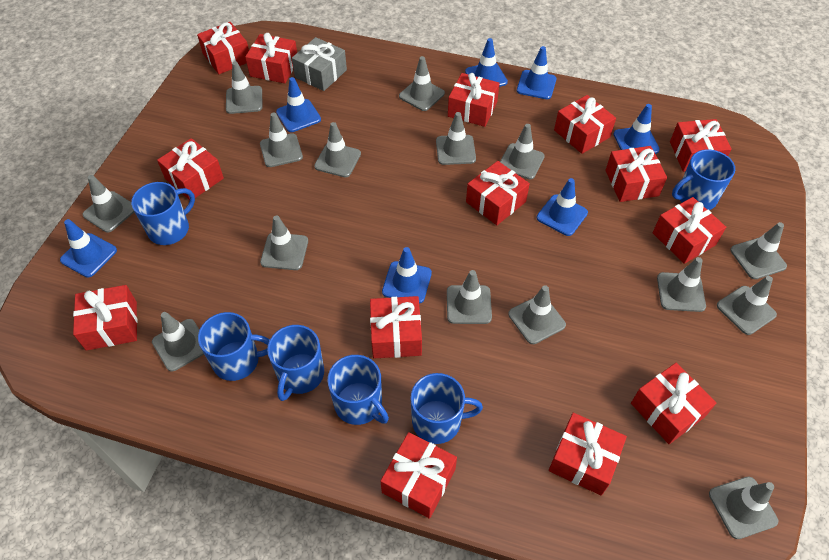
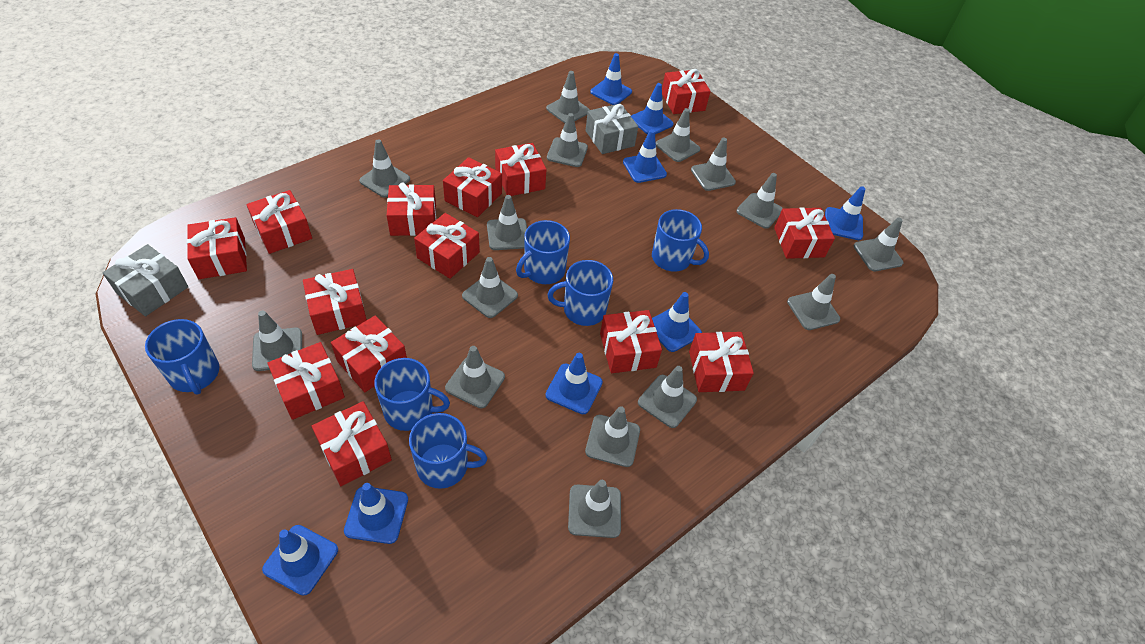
blue traffic cone: [60,219,117,277] [276,77,321,132] [382,247,432,304] [465,38,508,87] [517,46,557,99] [537,178,588,236] [614,104,660,154] = 7 -> [262,525,338,596] [344,483,408,544] [546,353,603,414] [590,53,632,105] [623,129,667,183] [631,83,674,135] [652,292,702,352] [825,186,865,240] = 8
grey gift: [292,37,347,91] = 1 -> [102,244,188,316] [585,103,638,154] = 2

